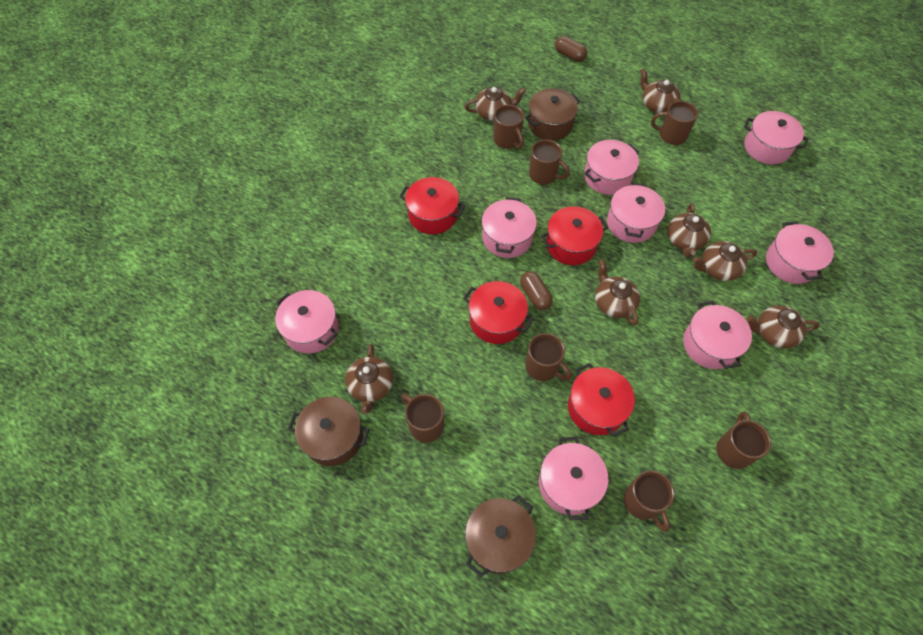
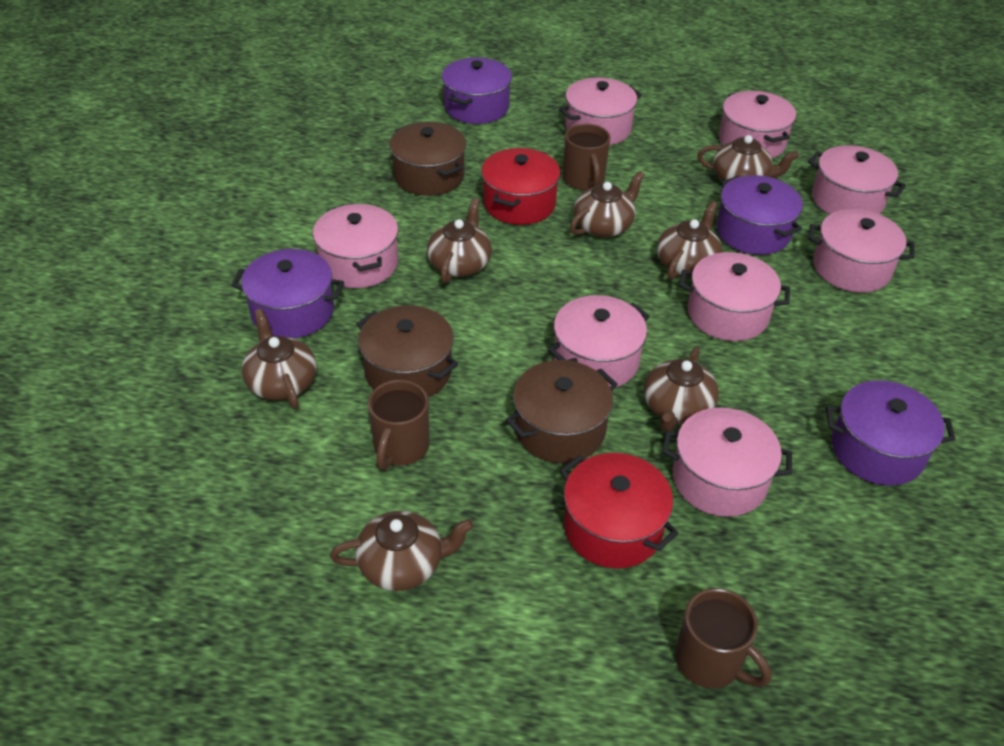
brown capsule: [520,271,553,310] [555,36,587,62] = 2 -> none = 0
brown mug: [401,394,444,443] [494,105,524,149] [526,333,572,381] [529,140,570,185] [624,471,674,532] [651,101,698,145] [716,411,771,469] = 7 -> [368,380,429,470] [563,124,610,190] [675,588,771,688] = 3
purple pot: none = 0 -> [231,249,344,338] [442,57,512,124] [717,175,803,255] [826,380,956,485] = 4
red pot: [399,177,465,234] [463,281,533,344] [541,206,608,265] [568,363,635,436] = 4 -> [481,148,560,225] [560,453,679,568] = 2

